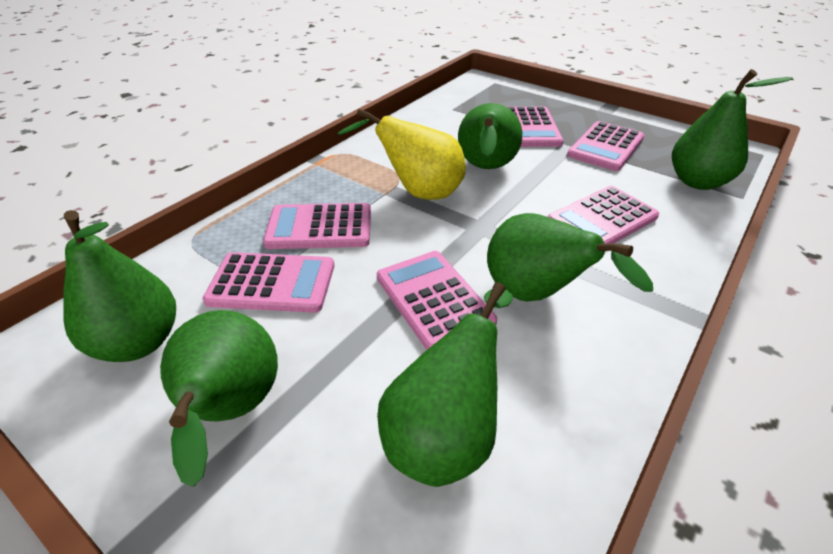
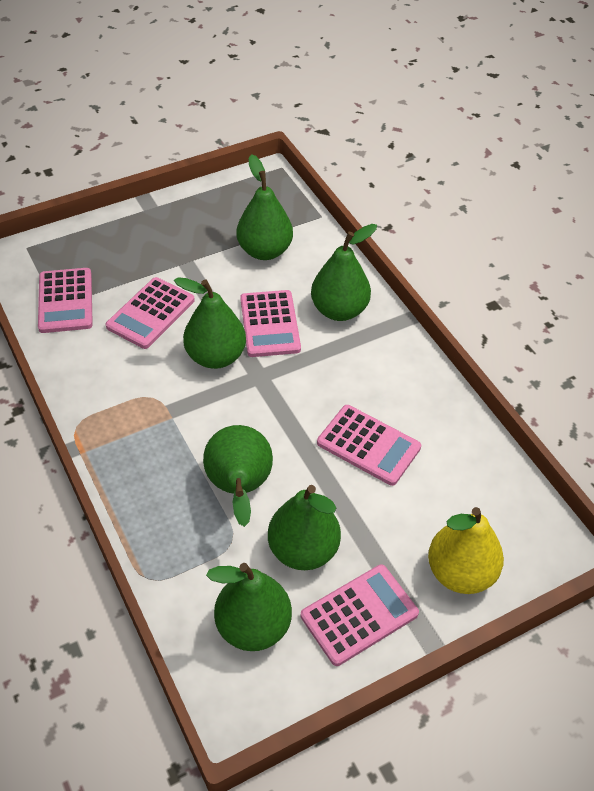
pink calculator: [203,252,334,313] [263,203,371,249] [377,251,497,350] [507,107,564,147] [548,186,659,244] [567,121,644,171] = 6 -> [38,268,93,333] [106,277,195,349] [240,290,301,357] [301,565,419,666] [317,405,421,486] = 5

